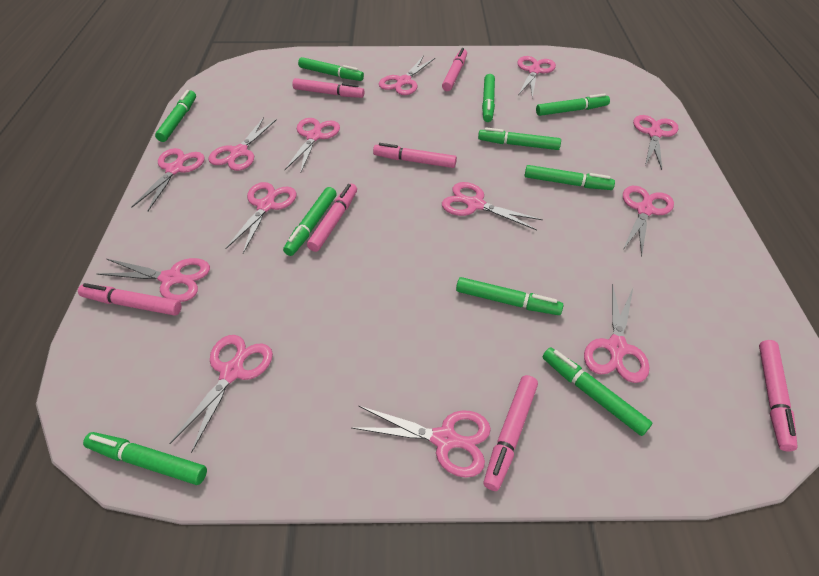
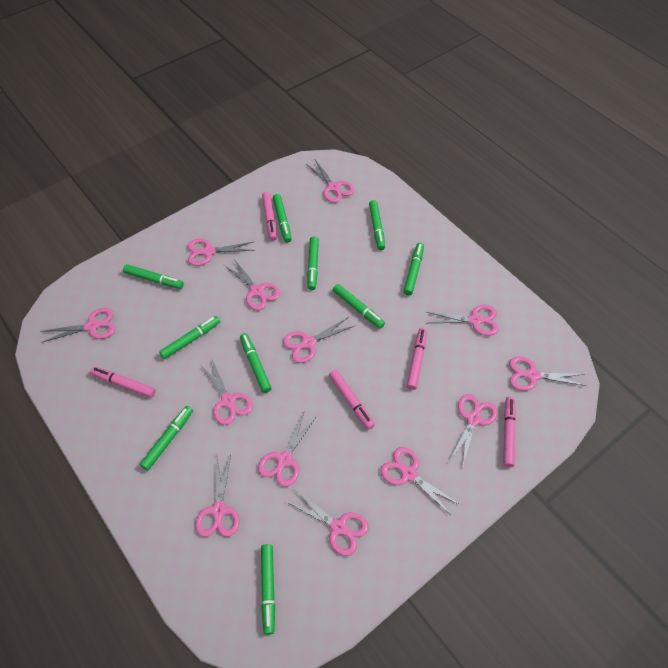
pink marker: [78,283,182,316] [292,78,364,98] [307,184,357,252] [373,143,457,168] [442,48,467,91] [484,375,538,491] [759,340,798,451] = 7 -> [90,367,156,398] [262,192,277,241] [329,370,375,430] [407,328,427,390] [503,397,516,467] = 5

